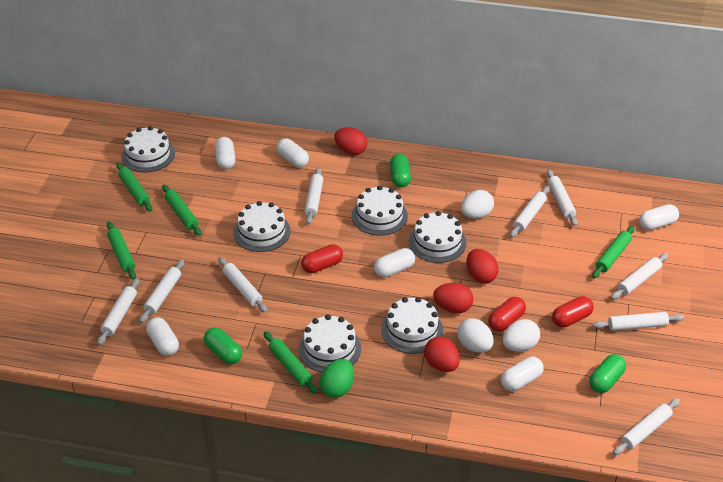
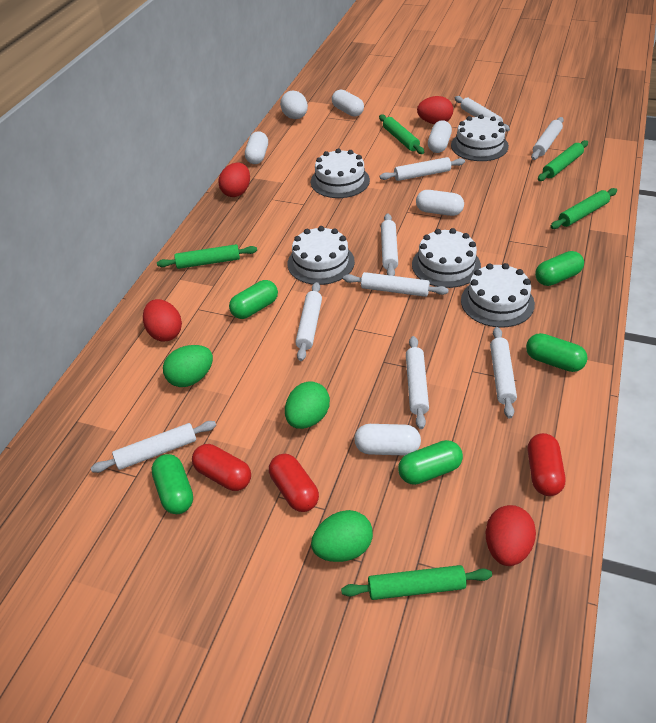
green capsule: [204,327,242,364] [390,154,411,187] [589,354,626,393] = 3 -> [151,454,193,514] [229,280,278,319] [398,440,463,485] [526,333,588,372] [535,251,584,286] = 5
green egg: [320,359,354,398] = 1 -> [163,345,213,387] [285,381,330,429] [311,510,373,562] = 3
white cake: [121,126,175,172] [233,201,290,252] [298,314,361,372] [352,185,408,236] [381,297,443,354] [409,211,466,263] = 6 -> [288,226,355,285] [311,148,370,198] [412,228,481,288] [451,114,509,161] [461,263,535,328] = 5
white capsule: [146,317,179,356] [215,137,235,169] [276,138,309,168] [374,248,415,278] [501,357,544,391] [639,204,679,230] = 6 -> [245,131,268,164] [332,89,364,117] [354,424,421,456] [416,190,464,216] [428,120,452,153] = 5
white egg: [457,318,494,353] [461,190,494,219] [502,319,540,352] = 3 -> [280,91,308,119] = 1

